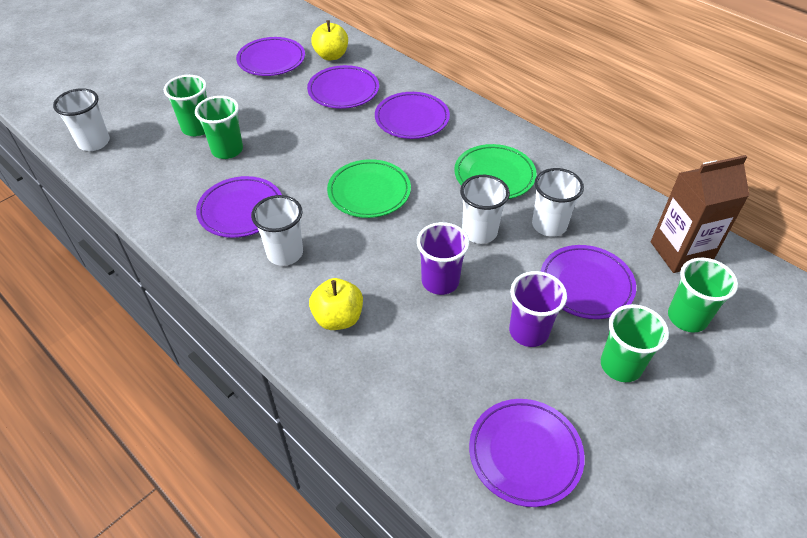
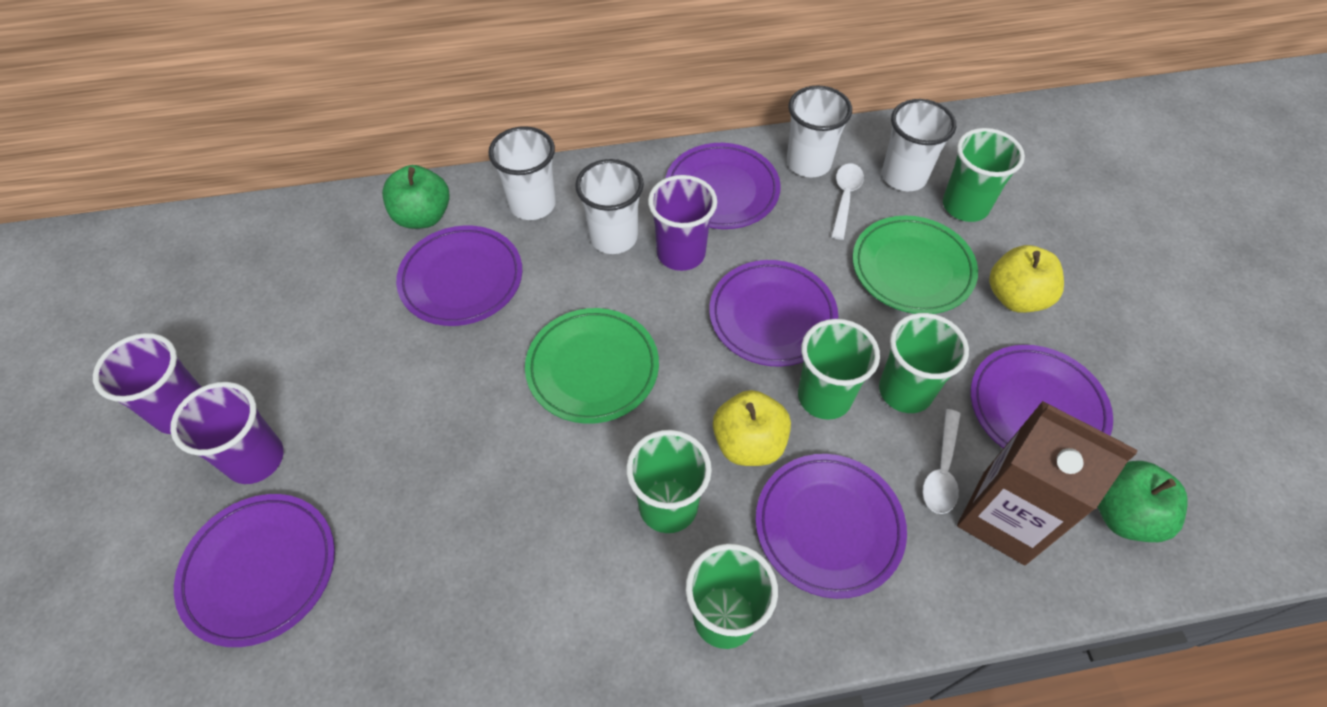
green apple: none = 0 -> [382,165,450,229] [1098,461,1188,542] = 2
green cup: [164,75,207,136] [195,96,243,159] [601,304,669,382] [668,258,738,332] = 4 -> [626,430,712,533] [685,543,778,649] [798,319,880,420] [879,313,969,413] [943,128,1025,222] = 5
purple cup: [417,222,469,295] [509,271,567,347] = 2 -> [93,333,201,434] [170,382,284,484] [648,175,717,271] = 3
white spoon: none = 0 -> [831,163,864,240] [922,409,961,514] = 2

